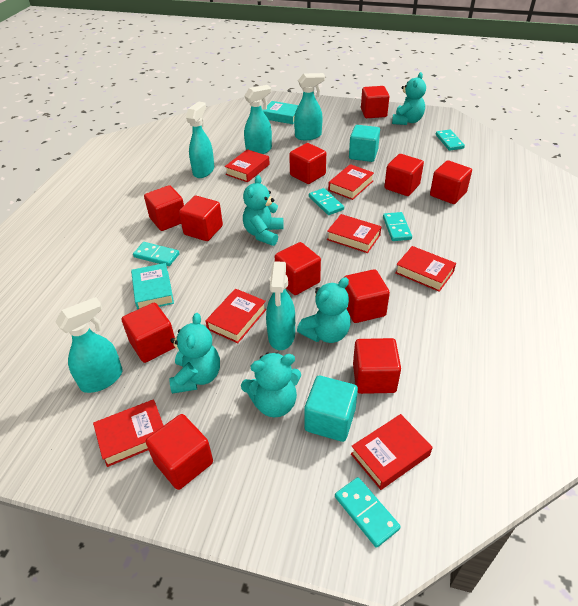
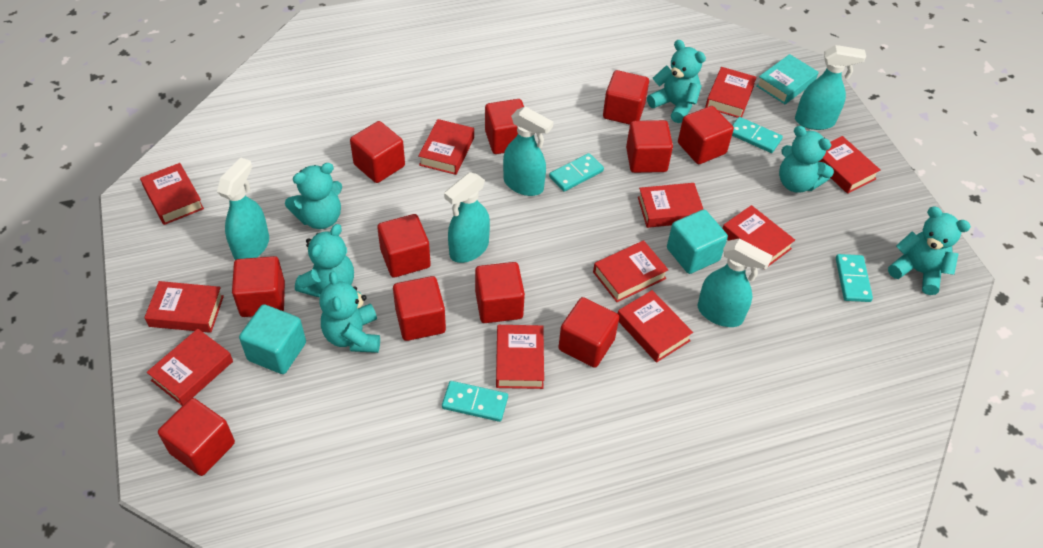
red book: [93,399,164,467] [206,289,266,343] [225,149,270,182] [327,214,381,253] [328,164,374,200] [351,414,432,490] [395,246,456,292] = 7 -> [140,163,204,225] [144,281,224,333] [147,329,233,406] [418,119,474,175] [496,325,544,389] [593,240,668,302] [618,290,693,362] [638,183,704,228] [705,67,757,118] [722,205,795,266] [819,136,880,194] = 11
turquoise book: [131,263,174,310] [262,101,298,124] = 2 -> [756,54,819,104] = 1
turquoise domino: [133,242,180,266] [309,188,344,215] [335,477,401,548] [383,212,412,241] [436,130,465,151] = 5 -> [442,381,508,422] [549,153,604,192] [732,117,783,153] [836,254,873,302] = 4
turquoise teddy bear: [169,313,220,394] [241,352,301,418] [243,175,283,246] [297,277,351,343] [392,72,426,125] = 5 -> [285,163,342,229] [295,224,354,298] [319,271,380,353] [647,40,706,123] [779,126,834,193] [888,207,971,295] = 6

